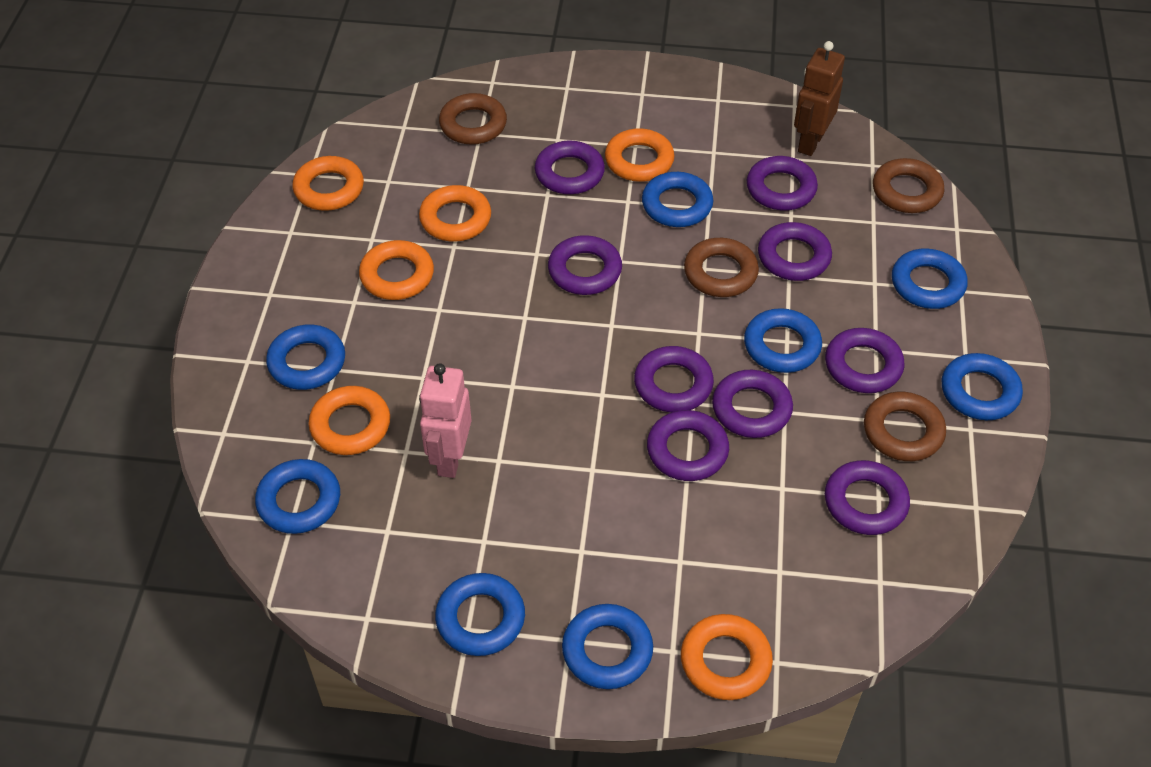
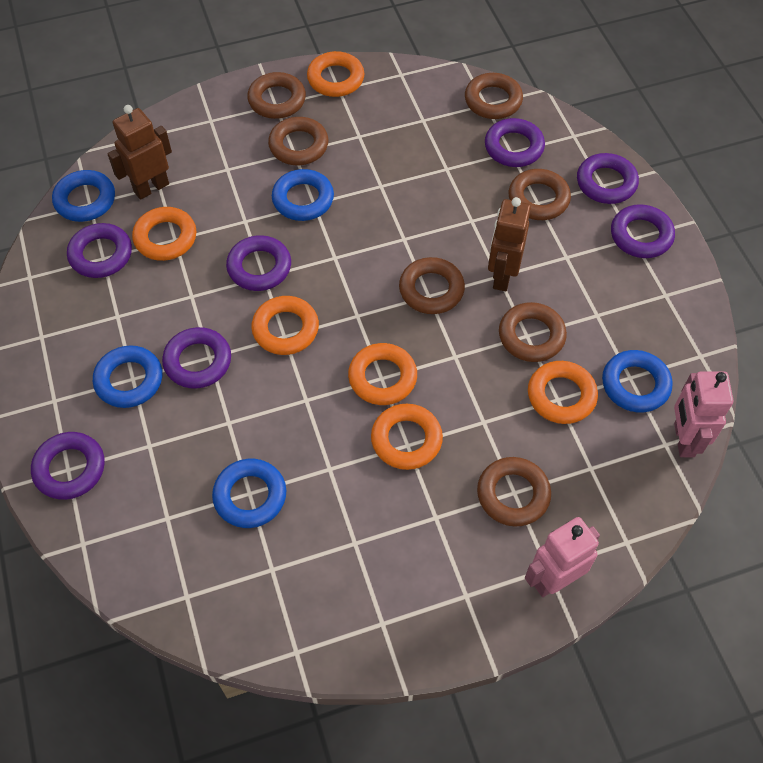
blue ring: [255,459,340,534] [266,324,345,390] [435,573,525,656] [562,604,653,689] [642,172,713,227] [744,308,822,373] [892,249,968,309] [942,353,1023,420] = 8 -> [52,170,115,222] [93,345,162,408] [212,459,286,528] [272,169,334,221] [602,350,673,413] = 5
brown ring: [439,93,507,145] [684,238,759,297] [864,392,946,461] [873,158,944,213] = 4 -> [247,72,306,119] [268,117,328,165] [399,257,465,314] [465,73,523,119] [477,457,551,527] [499,302,567,362] [509,169,571,220] = 7
brown robot: [794,41,845,156] = 1 -> [107,105,172,200] [488,197,531,291] = 2
pink robot: [419,363,472,478] = 1 -> [525,517,600,597] [674,371,733,457] = 2
purple ring: [535,141,605,194] [548,235,622,295] [634,346,714,413] [647,410,729,481] [712,370,793,438] [747,156,818,210] [758,222,832,281] [825,328,904,393] [825,460,910,535] = 9 -> [31,432,105,500] [67,223,132,278] [162,327,231,389] [226,235,291,291] [485,118,545,167] [577,153,639,204] [611,204,675,258] = 7

